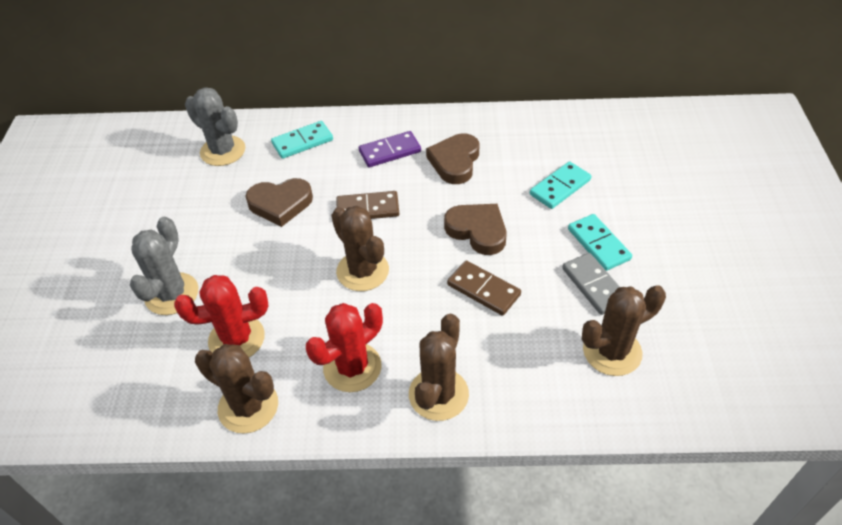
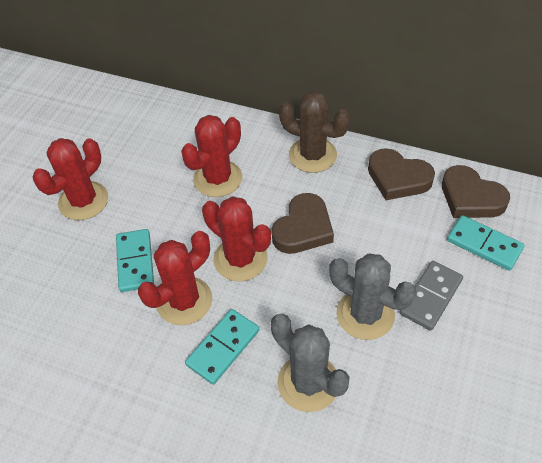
brown cactus: [195,344,278,434] [331,206,389,291] [409,314,469,421] [582,285,666,376] = 4 -> [279,91,350,173] = 1
brown domino: [336,191,399,219] [447,260,521,316] = 2 -> none = 0
purple domino: [359,131,421,167] = 1 -> none = 0
red cactus: [174,275,269,357] [306,303,383,392] = 2 -> [33,138,108,220] [138,231,212,325] [181,115,242,197] [202,196,271,281] = 4

